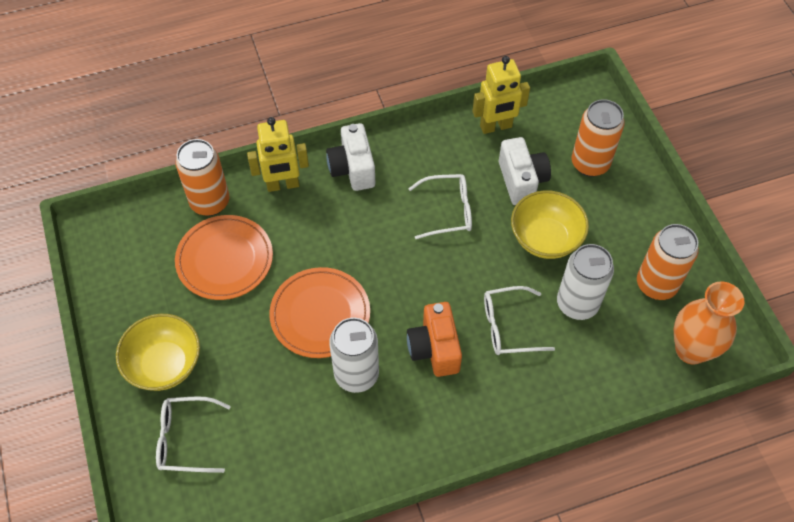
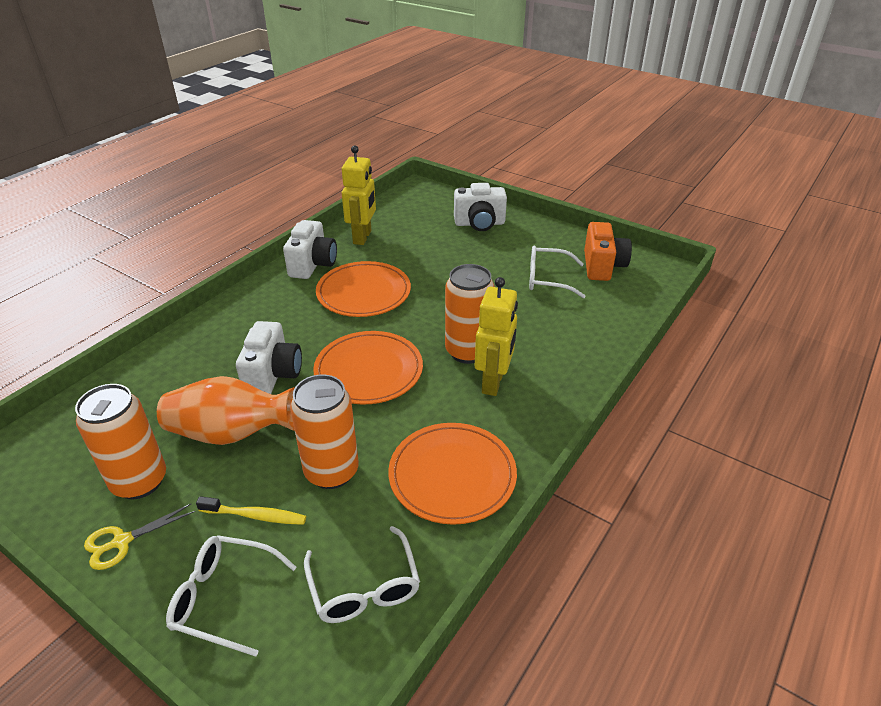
orange plate: [175,215,273,300] [269,267,370,358] = 2 -> [313,331,423,405] [316,261,411,317] [388,423,517,525] = 3
white camera: [326,123,375,191] [499,137,551,205] = 2 -> [236,321,302,394] [283,220,337,279] [454,183,507,231] = 3
white can: [329,318,379,393] [557,244,614,320] = 2 -> none = 0
yellow bowl: [116,314,200,391] [511,190,589,259] = 2 -> none = 0
yellow scissors: none = 0 -> [84,504,195,570] = 1
yellow toothbrush: none = 0 -> [196,496,306,525] = 1

